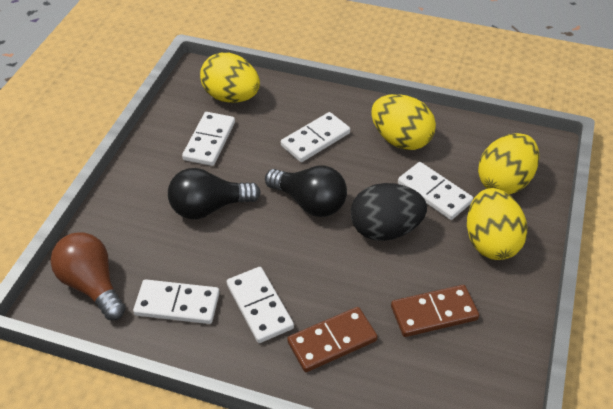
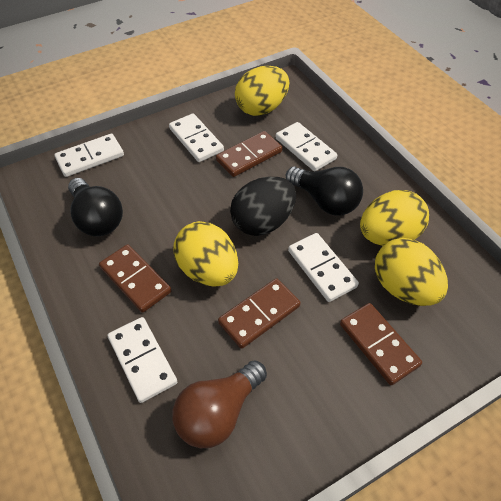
brown domino: [287,307,378,372] [391,285,479,337] = 2 -> [99,244,171,313] [216,131,282,177] [218,278,301,349] [340,303,422,385] = 4

